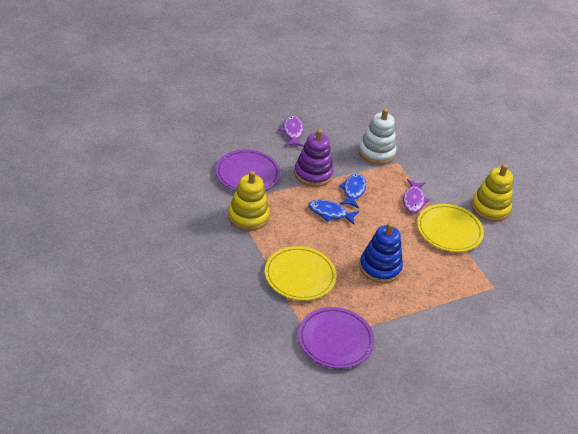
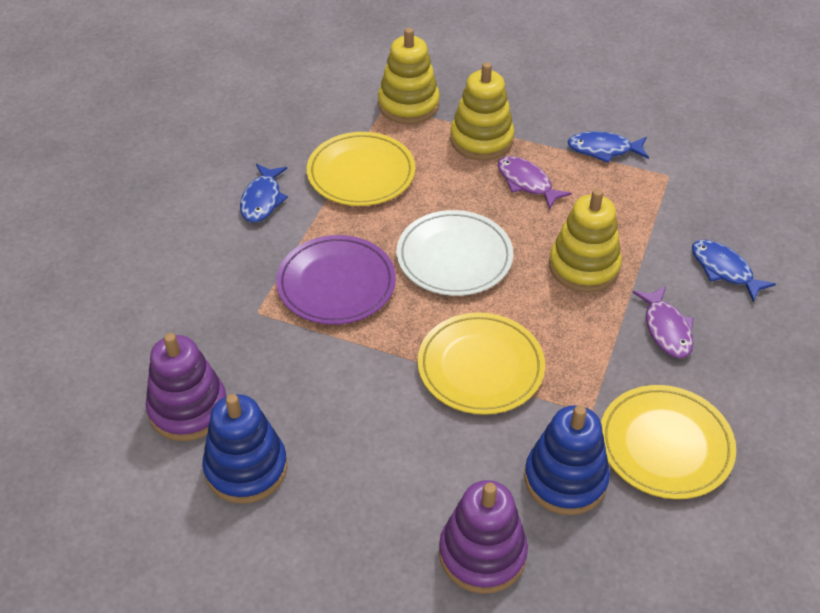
blue fish: [309,200,359,225] [339,173,366,209] = 2 -> [240,164,288,223] [568,131,649,163] [692,240,776,302] = 3
blue stacking toy: [359,223,403,283] = 1 -> [202,394,287,504] [524,405,610,515] = 2
purple plate: [215,149,280,191] [298,307,374,369] = 2 -> [276,235,396,325] = 1
purple stacking toy: [294,129,333,187] = 1 -> [145,333,226,441] [439,480,528,594] = 2
white plate: none = 0 -> [397,210,513,296] = 1
white stacking toy: [358,109,397,165] = 1 -> none = 0
yellow plate: [265,246,337,301] [417,204,484,252] = 2 -> [307,132,415,206] [418,312,545,415] [601,385,736,499] = 3
yellow stacking toy: [228,171,270,231] [471,164,513,222] = 2 -> [378,28,440,124] [450,62,514,161] [549,189,622,293] = 3

